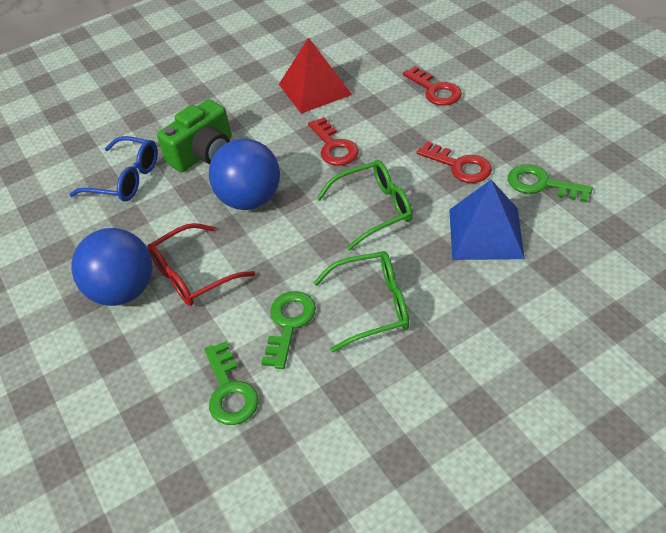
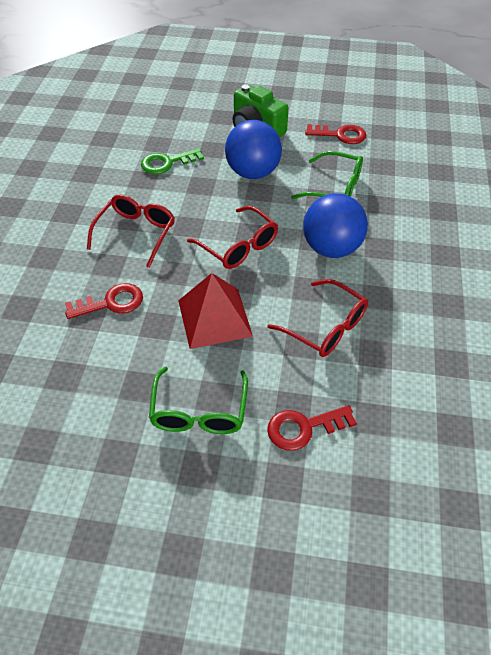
blue glasses: [69,136,158,201] = 1 -> none = 0
blue pyramid: [449,180,525,260] = 1 -> none = 0
green key: [204,341,259,425] [261,291,316,369] [508,164,593,202] = 3 -> [141,148,204,174] = 1
red glasses: [147,223,255,306] = 1 -> [87,195,175,268] [187,206,278,269] [268,279,368,357] = 3

